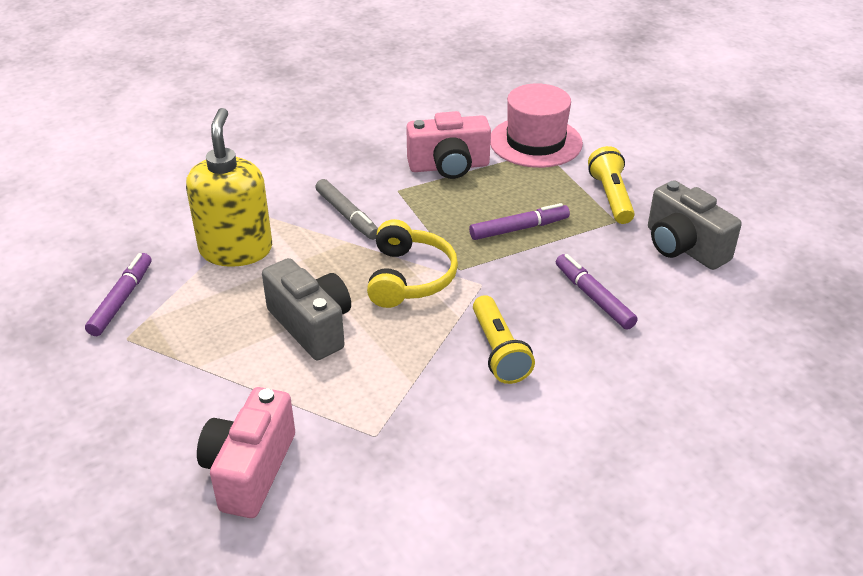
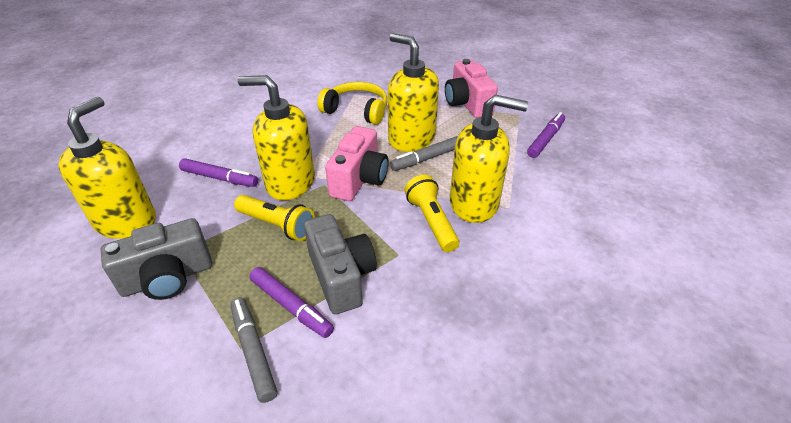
grey marker: [315,179,378,240] = 1 -> [230,297,277,403] [390,136,458,171] = 2
pink hat: [490,83,583,168] = 1 -> none = 0
yellow soap dispenser: [186,108,272,267] = 1 -> [58,97,156,239] [237,75,315,200] [388,33,439,152] [450,95,528,223] = 4

